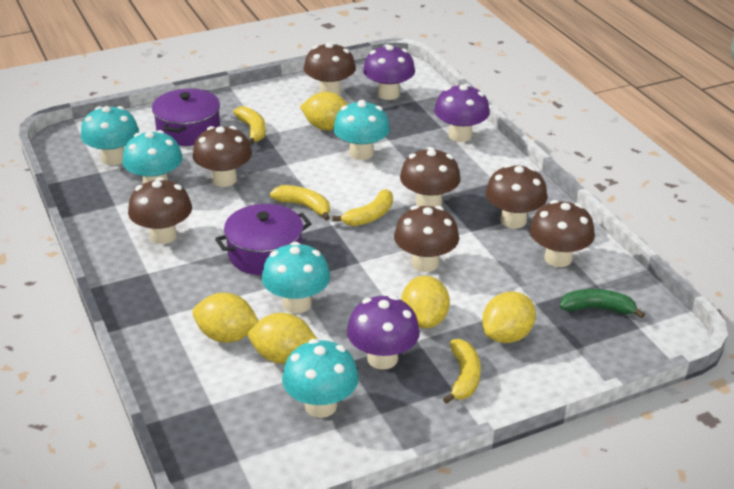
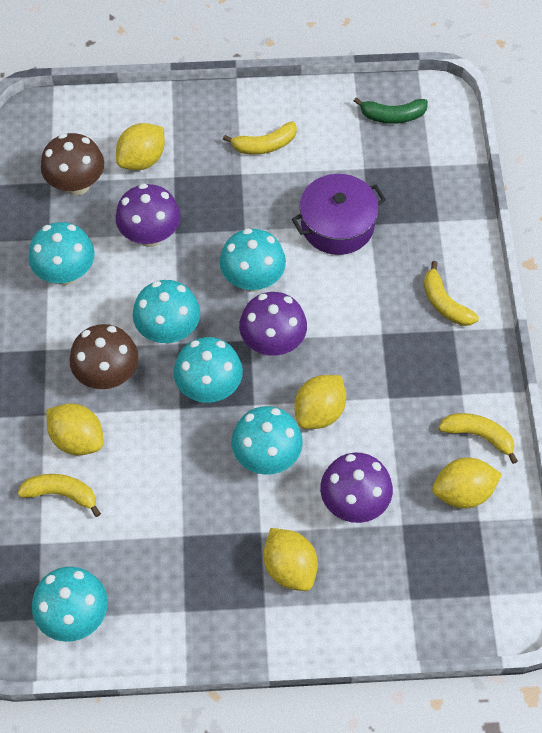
brown mushroom: [128,177,192,244] [193,126,252,187] [304,42,356,95] [394,205,459,272] [400,147,461,207] [485,164,548,228] [529,200,595,267] = 7 -> [41,133,104,196] [69,324,139,389] = 2
purple pot: [152,88,220,146] [215,204,311,275] = 2 -> [292,174,386,255] = 1
turquoise mushroom: [81,106,139,165] [122,130,183,184] [262,242,330,313] [282,339,359,418] [333,100,390,160] = 5 -> [28,222,95,285] [32,567,108,642] [133,280,200,343] [173,337,243,403] [220,228,286,292] [232,406,303,475] = 6

